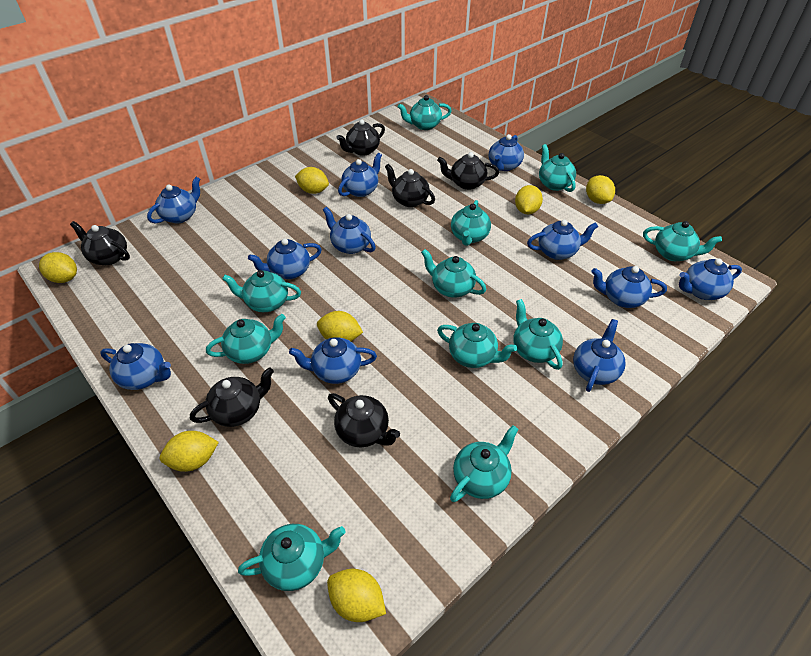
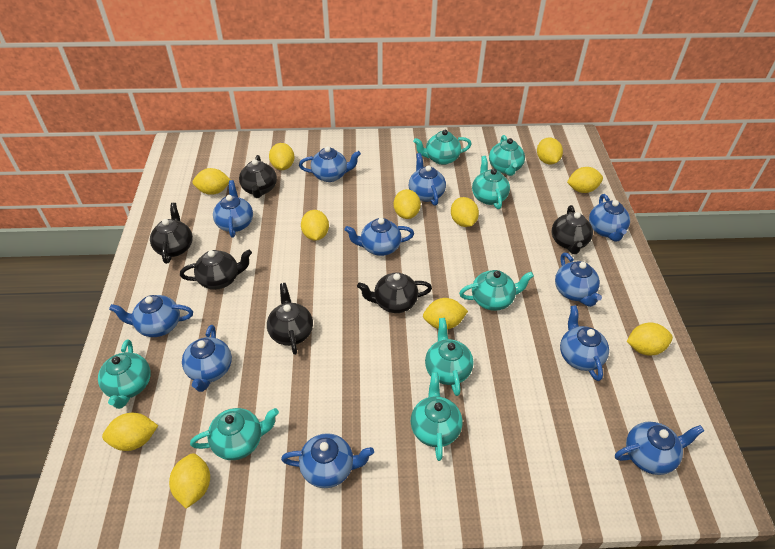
turquoise teapot: [206,314,286,364] [222,270,301,312] [238,524,346,591] [398,95,451,130] [421,249,486,298] [437,323,517,368] [450,425,518,502] [451,200,491,246] [513,299,563,370] [539,144,576,192] [643,221,722,261] = 11 -> [98,339,151,409] [190,408,279,460] [411,372,462,461] [413,130,472,165] [425,318,474,396] [459,270,534,311] [472,156,510,209] [489,135,525,176] = 8
yellow lemon: [39,252,77,283] [160,431,219,472] [295,167,329,194] [317,311,363,341] [327,569,386,622] [515,185,543,214] [586,175,615,204] = 7 -> [102,413,158,451] [169,453,210,509] [192,168,231,195] [269,143,294,170] [301,210,329,241] [394,189,421,219] [423,298,468,330] [451,197,479,227] [537,138,563,164] [567,167,603,193] [626,323,673,355] = 11

